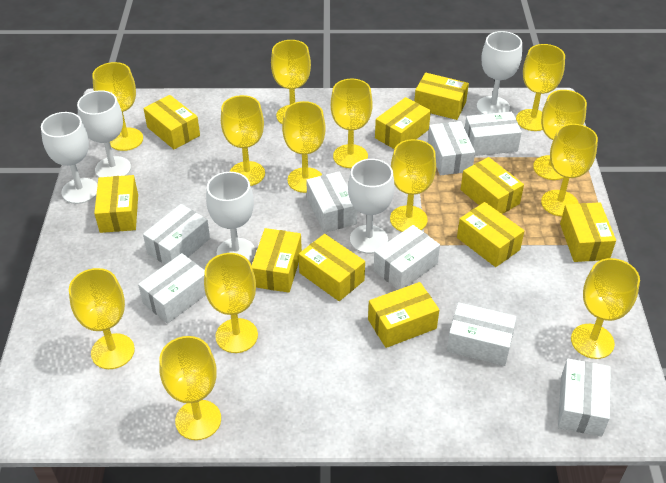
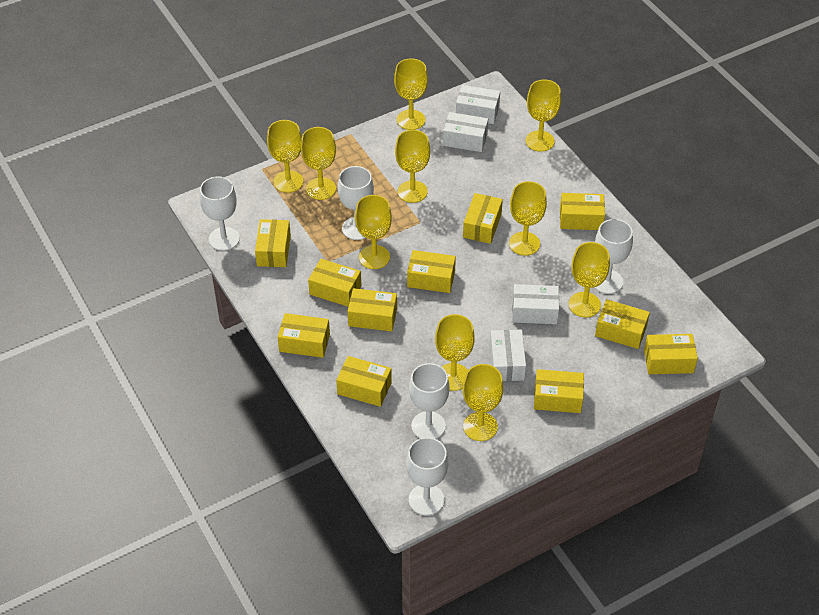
white box: [138,253,206,324] [143,204,210,265] [306,172,357,233] [374,225,440,290] [428,121,475,175] [447,302,516,366] [465,112,522,156] [558,359,611,436] = 8 -> [443,112,488,152] [456,85,500,124] [490,330,526,381] [512,284,559,324] = 4
yellow box: [94,175,138,233] [144,95,200,150] [251,228,302,293] [299,234,365,301] [368,282,439,348] [375,97,431,149] [414,73,469,120] [457,202,525,267] [461,157,524,214] [560,202,616,262] = 10 -> [255,219,291,267] [278,313,330,358] [308,259,361,307] [336,356,392,407] [348,288,397,331] [407,250,456,293] [463,193,503,244] [534,369,584,413] [560,193,605,230] [595,299,650,349] [644,334,698,374] = 11
yellow goblet: [69,268,135,369] [92,62,143,151] [159,336,221,440] [204,253,258,353] [221,95,265,186] [271,40,311,124] [282,101,326,193] [331,79,373,168] [390,139,436,232] [516,44,565,131] [533,90,587,180] [541,124,598,216] [571,258,640,359] = 13 -> [267,120,303,193] [301,127,336,200] [355,195,392,269] [394,58,428,130] [395,130,430,203] [435,314,475,391] [463,364,503,441] [509,181,547,256] [525,79,561,152] [569,242,610,317] = 10

